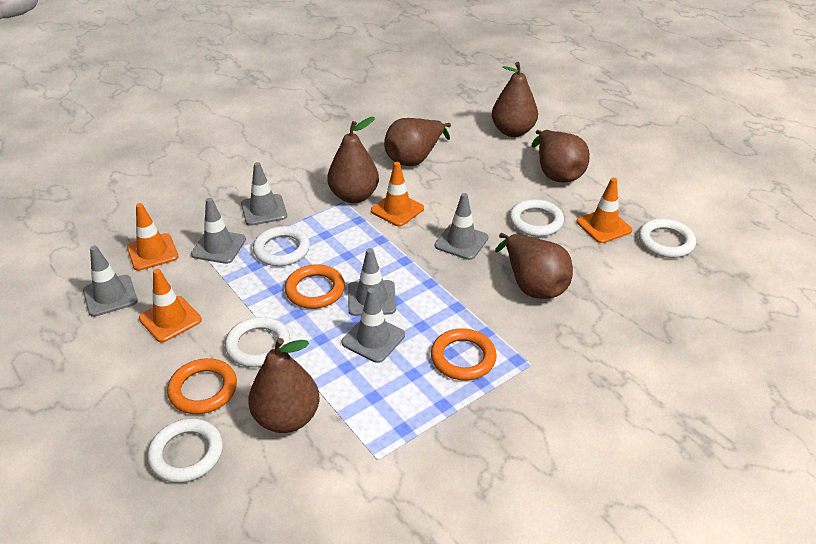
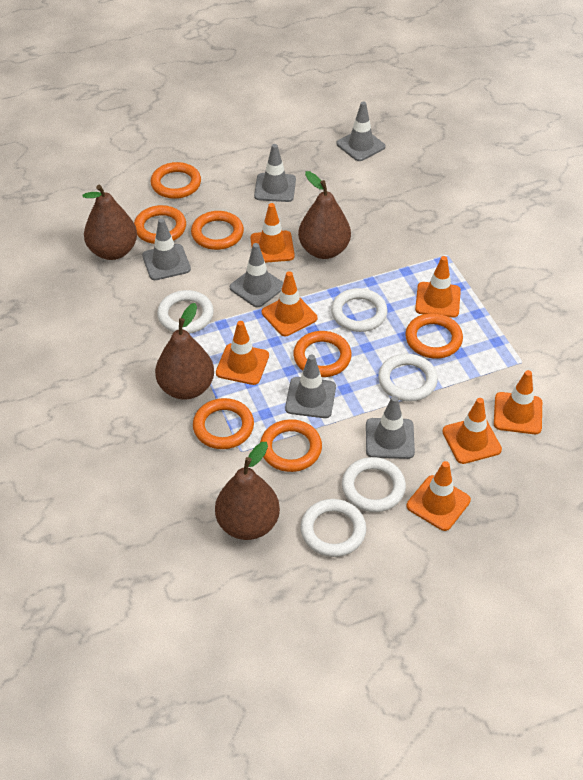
brown pear: [248,338,320,433] [327,117,379,203] [384,118,451,166] [492,62,538,137] [495,233,573,299] [532,130,590,182] = 6 -> [82,185,137,260] [155,303,214,399] [215,442,280,540] [298,171,351,259] = 4
orange ring: [167,358,237,414] [285,264,345,309] [431,328,497,380] = 3 -> [134,205,186,244] [151,162,201,199] [191,211,244,250] [193,398,254,449] [260,419,322,472] [293,331,352,377] [405,313,463,359] = 7
orange traffic cone: [127,203,179,271] [139,269,202,343] [371,162,424,227] [577,178,632,243] = 4 -> [216,321,269,385] [250,203,295,263] [262,271,317,336] [407,461,471,531] [415,256,461,318] [442,398,502,464] [494,370,542,434] = 7

